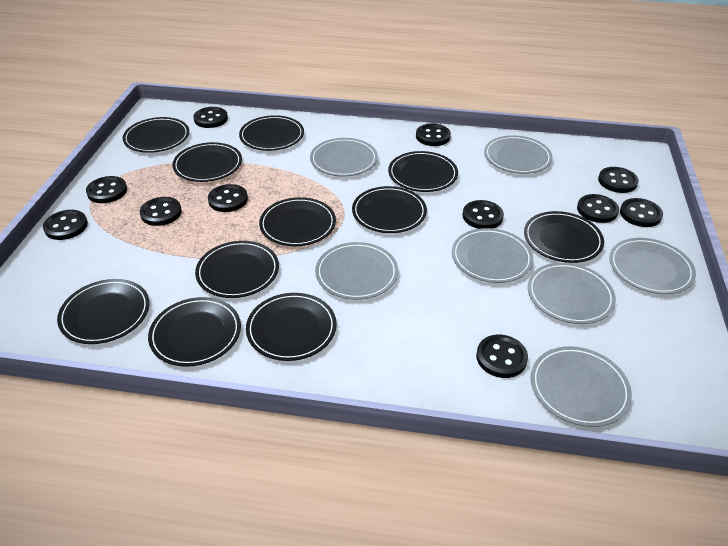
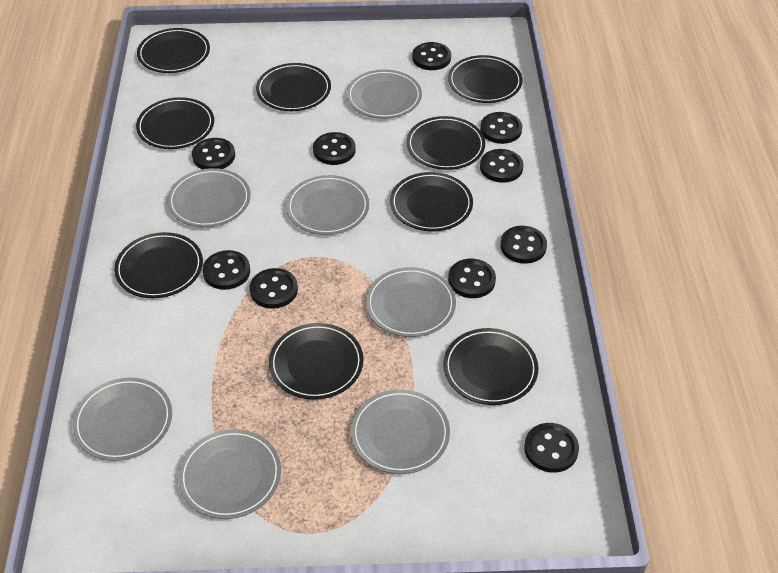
black button: [43,210,88,240] [86,176,127,203] [140,197,182,226] [193,107,228,128] [208,184,248,212] [416,124,451,146] [463,200,504,229] [476,335,528,378] [577,194,619,223] [598,167,639,193] [620,198,663,227] = 11 -> [192,138,235,169] [203,250,250,290] [250,268,298,309] [313,132,355,165] [412,42,451,70] [448,259,496,298] [480,112,522,144] [480,149,523,183] [500,226,547,264] [524,423,579,473] = 10
black plate: [57,279,150,344] [123,117,189,153] [148,297,241,367] [172,142,242,182] [195,241,279,298] [239,115,304,151] [246,293,337,361] [259,197,336,247] [352,186,427,233] [388,151,458,192] [524,211,604,263] = 11 -> [114,232,203,298] [136,97,214,149] [137,28,210,73] [256,63,331,111] [269,323,363,400] [390,172,473,231] [406,116,485,170] [443,328,538,405] [448,55,523,103] = 9

